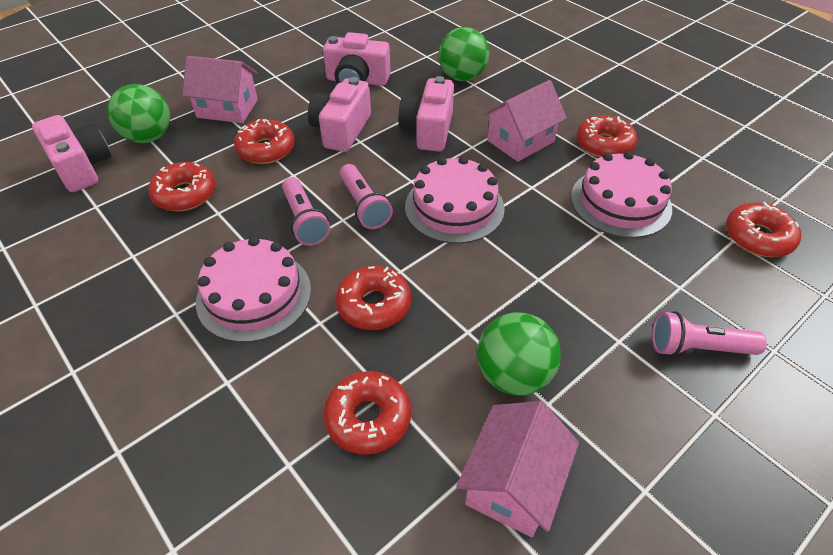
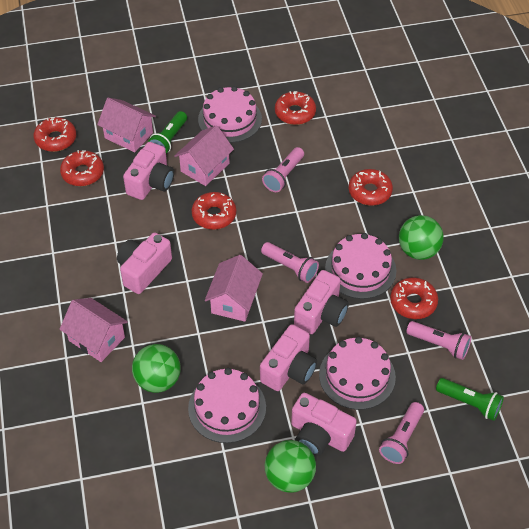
green flashlight: none = 0 -> [148,111,187,154] [436,378,504,421] = 2
pink cake: [196,236,311,342] [405,156,505,244] [571,151,672,238] = 3 -> [188,368,266,443] [198,86,262,143] [319,337,396,410] [325,233,396,299] = 4
pink camera: [32,115,111,192] [308,77,371,152] [323,32,391,86] [399,76,454,152] = 4 -> [117,232,172,294] [123,142,174,200] [260,324,317,391] [291,393,357,456] [294,270,349,334] = 5
pink flashlight: [282,177,330,246] [340,164,393,229] [652,311,767,357] = 3 -> [261,242,319,283] [262,147,304,192] [379,402,424,464] [406,321,471,360] = 4
pink house: [183,56,258,123] [456,401,579,537] [483,80,567,162] = 3 -> [60,298,128,362] [97,98,156,152] [174,125,234,186] [205,255,263,322] = 4

